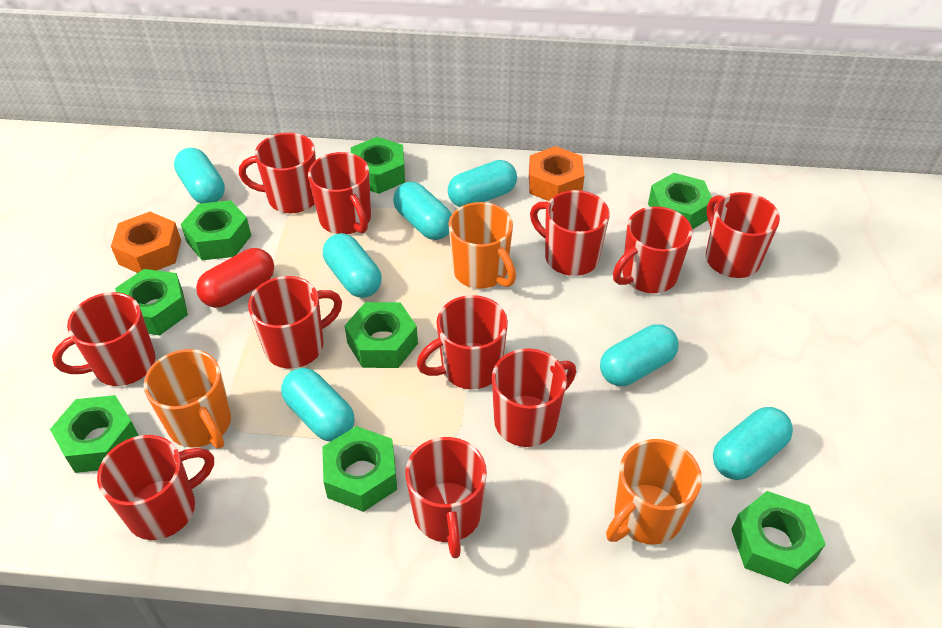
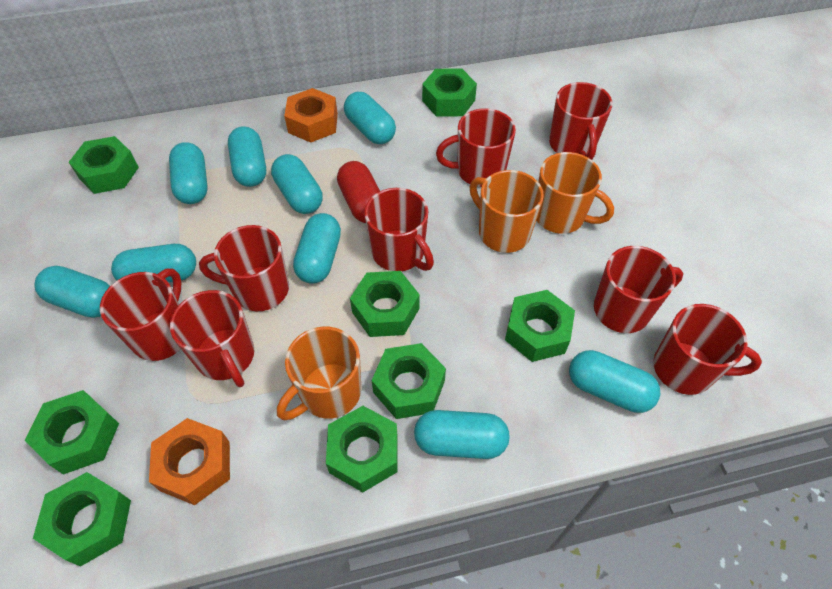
red mug: [52,292,156,386] [97,435,214,540] [239,132,316,213] [248,276,342,369] [308,152,371,234] [405,437,487,559] [417,295,508,390] [492,348,576,447] [530,190,610,276] [613,206,693,293] [706,192,780,278] = 11 -> [100,269,181,361] [170,290,254,387] [199,225,289,311] [364,188,434,271] [436,108,516,187] [549,82,612,160] [594,246,683,333] [653,304,762,395] = 8
turquoise capsule: [174,148,225,203] [281,368,355,442] [323,233,382,298] [393,182,452,240] [448,160,517,207] [600,324,679,386] [713,407,793,480] = 7 -> [35,266,110,318] [111,244,196,283] [169,142,208,204] [228,126,266,187] [271,154,323,214] [293,213,341,284] [344,92,396,144] [414,410,510,459] [569,350,660,413] = 9

